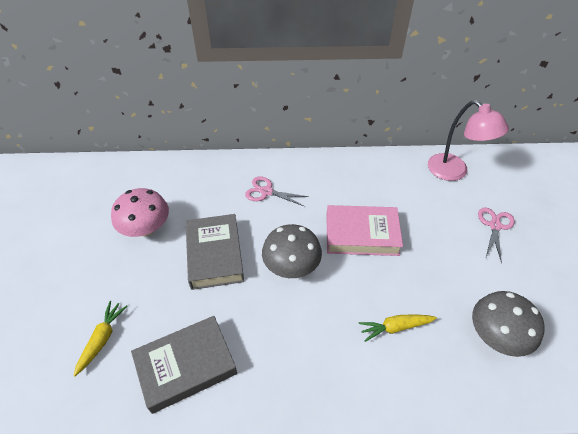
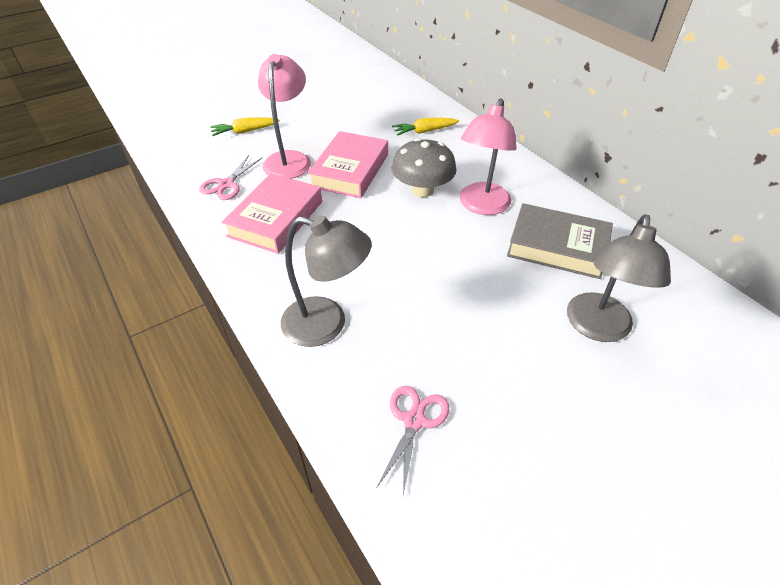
grey book: [131,316,237,414] [186,214,244,290] = 2 -> [507,203,613,279] = 1
grey lamp: none = 0 -> [281,215,372,347] [567,214,671,342] = 2
grey mushroom: [262,224,322,278] [472,291,545,357] = 2 -> [392,138,457,197] = 1
pink book: [326,205,403,256] = 1 -> [222,173,322,254] [308,131,388,198] = 2
pink lamp: [428,100,509,181] = 1 -> [258,54,311,179] [460,98,517,215] = 2
pink mushroom: [111,188,169,237] = 1 -> none = 0

